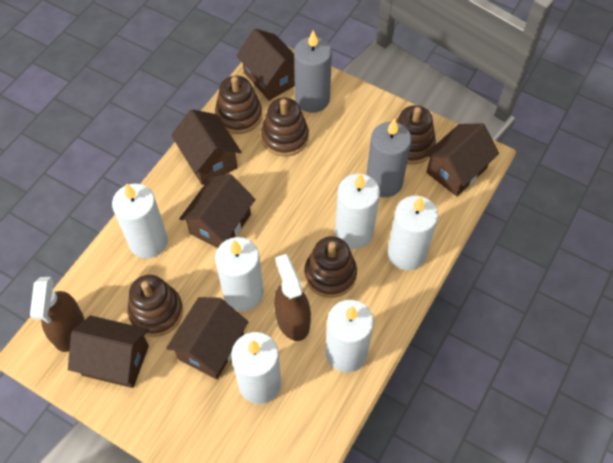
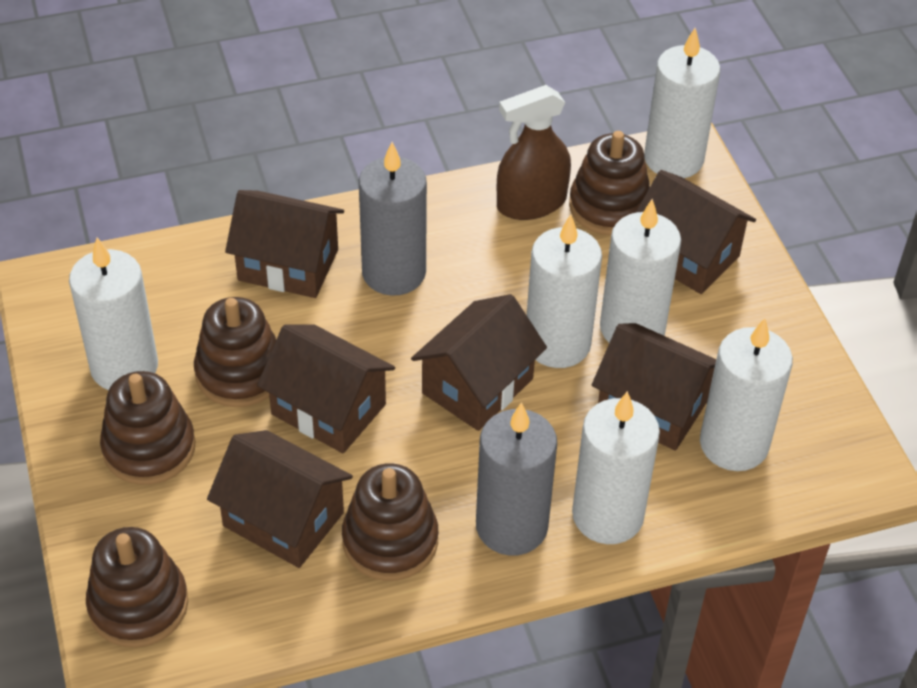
brown spray bottle: [30,277,84,352] [274,254,311,341] = 2 -> [497,85,571,220] = 1

